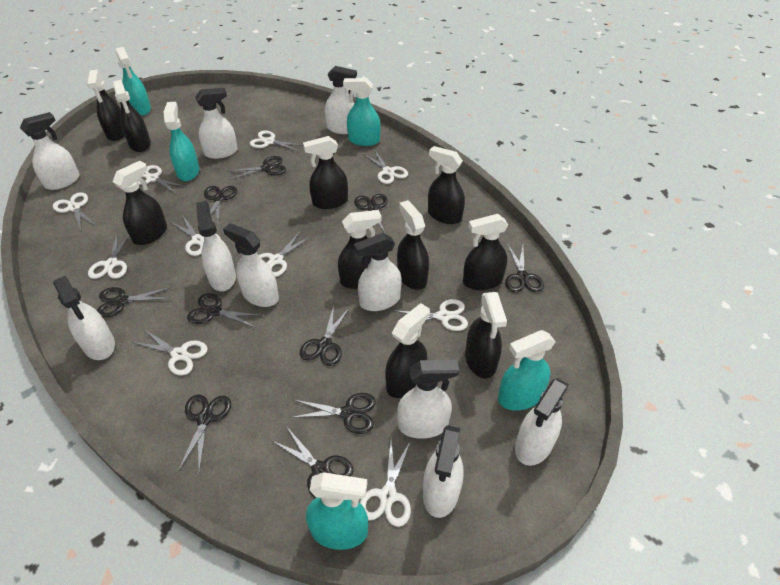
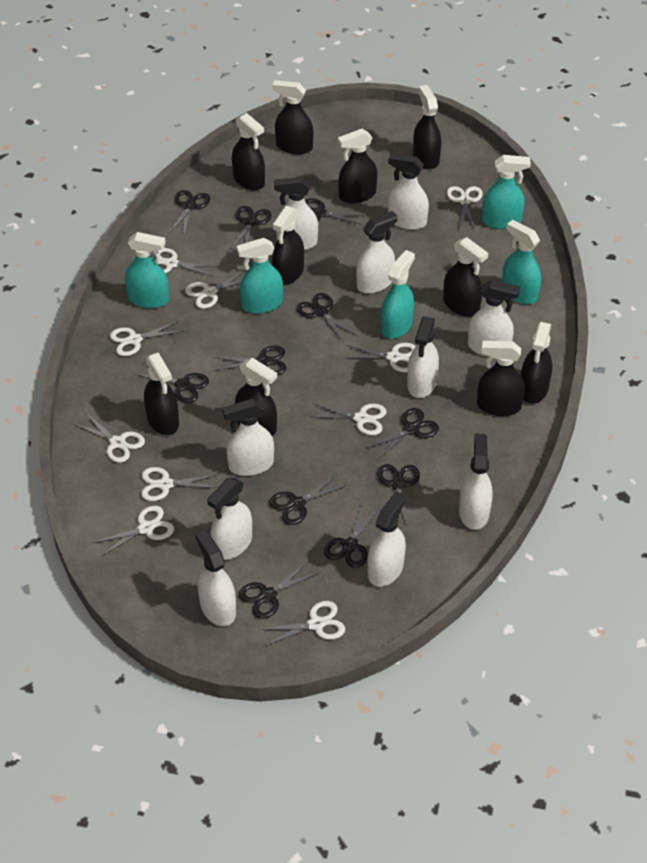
black scissors: [97,287,172,318] [178,395,231,472] [187,293,264,328] [204,186,237,224] [226,156,286,180] [271,426,354,498] [290,393,376,434] [300,305,350,366] [354,194,388,234] [505,245,544,292] = 10 -> [135,362,209,403] [169,190,210,235] [214,345,287,375] [230,206,272,250] [239,561,319,619] [269,474,347,525] [296,293,357,342] [305,198,366,225] [324,502,380,568] [366,408,439,459] [377,464,420,525] = 11

